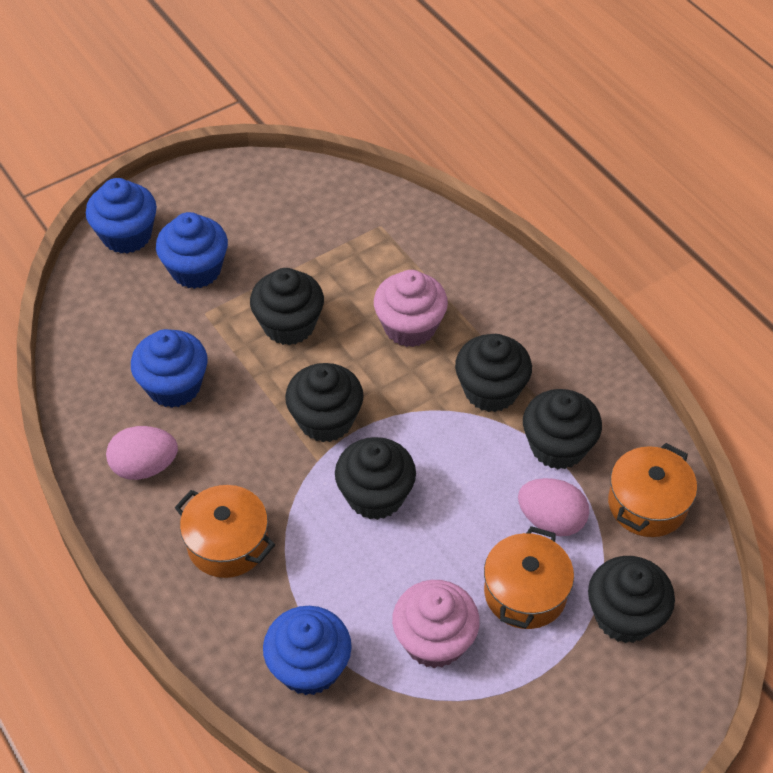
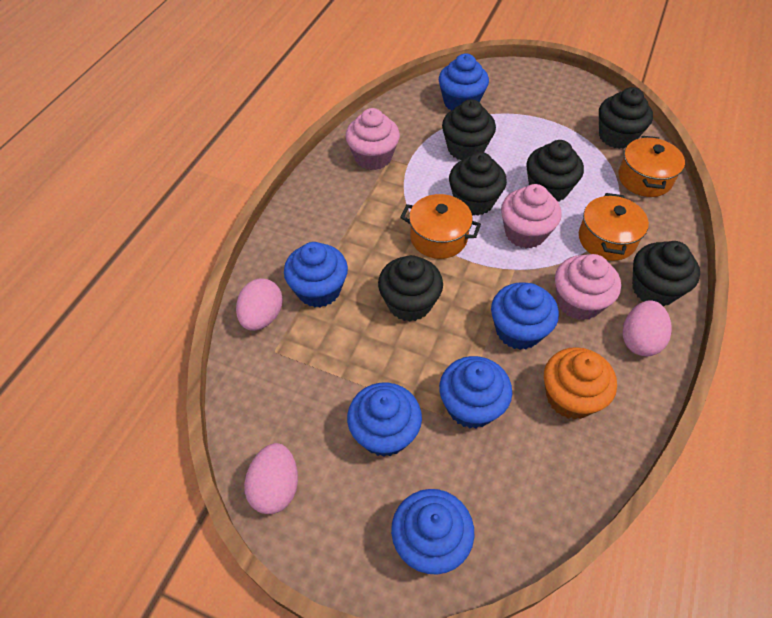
blue cupcake: [86,178,157,254] [131,329,208,408] [156,212,228,289] [263,606,352,695] = 4 -> [284,242,348,308] [347,382,422,457] [391,489,474,574] [439,53,489,111] [439,356,512,428] [491,283,559,350] = 6
orange cupcake: none = 0 -> [544,347,617,420] = 1
pink cupcake: [374,270,448,347] [392,580,480,668] = 2 -> [346,108,400,170] [501,184,562,249] [555,254,621,320] = 3
pink egg: [106,426,178,480] [518,478,589,536] = 2 -> [236,279,283,331] [244,443,298,514] [623,300,672,356] = 3

